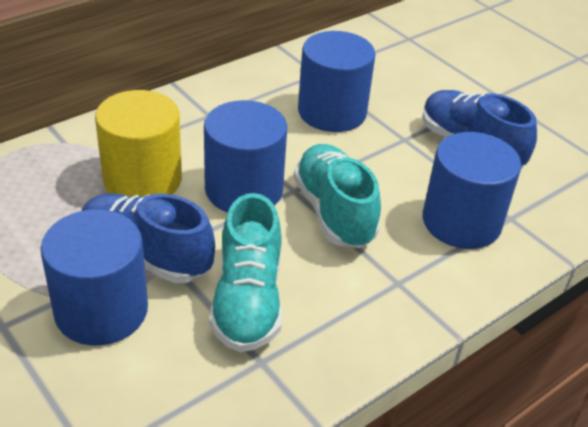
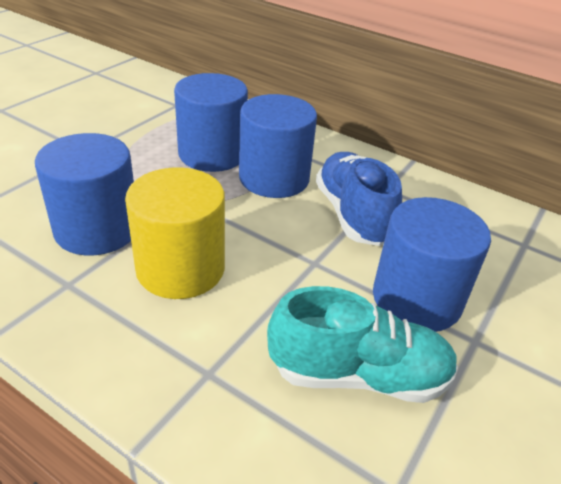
blue shoe: [82,194,215,283] [422,90,537,168] = 2 -> [316,152,402,246] = 1
turquoise shoe: [209,193,283,352] [294,144,381,248] = 2 -> [267,286,458,403] = 1

